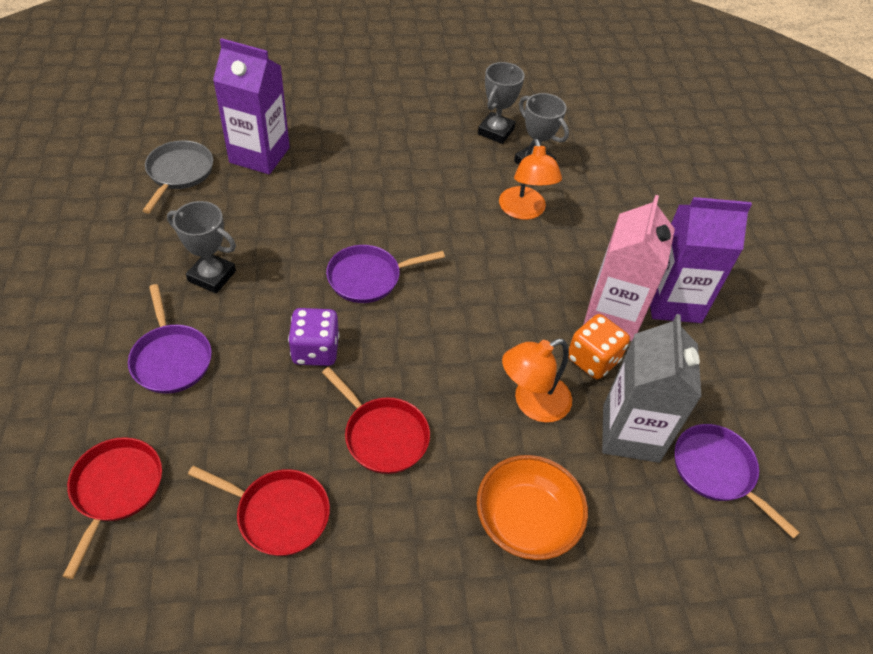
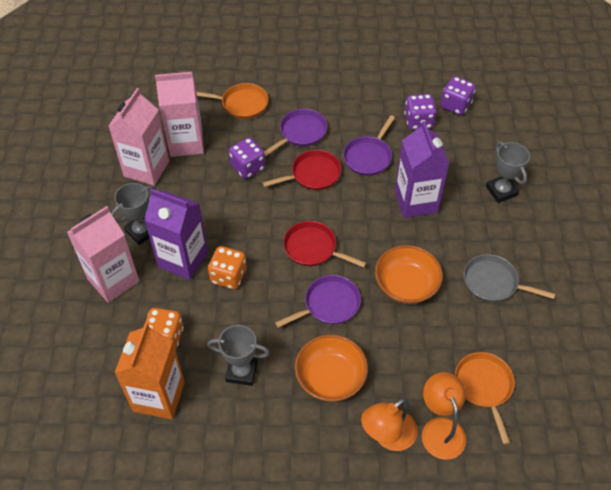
grey carton: [602,314,702,463] = 1 -> none = 0
orange bowl: [477,455,588,560] = 1 -> [295,334,368,402] [375,245,443,304] = 2
orange carton: none = 0 -> [115,323,185,419] = 1
orange dice: [568,314,630,379] = 1 -> [145,308,184,350] [208,246,247,289] = 2
orange pan: none = 0 -> [197,83,268,119] [455,352,515,444] = 2
pink carton: [583,195,675,341] = 1 -> [67,206,139,303] [109,88,169,186] [155,72,204,157] = 3
purple dice: [288,308,339,366] = 1 -> [229,137,265,179] [404,94,437,130] [441,76,476,115] = 3
red pan: [63,437,162,579] [188,466,330,556] [322,367,430,474] = 3 -> [263,150,342,190] [283,221,366,267] = 2

